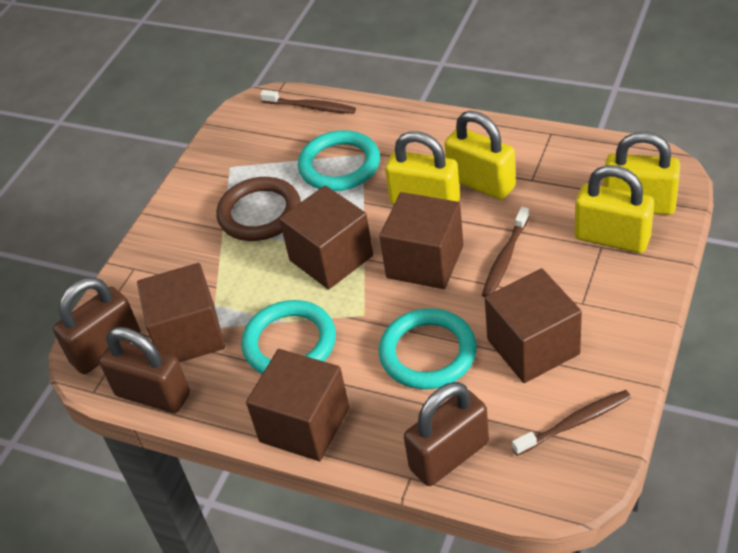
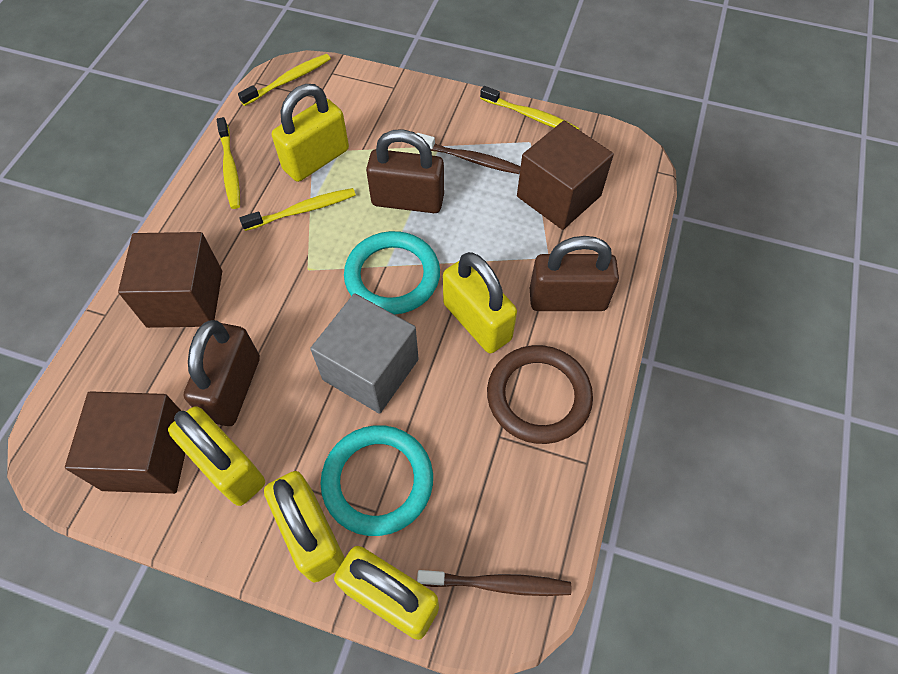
brown cube: [137,263,225,363] [246,349,349,461] [279,185,373,289] [380,192,463,289] [485,268,582,383] = 5 -> [65,391,185,494] [118,232,222,328] [517,121,614,230] = 3
brown toothbrush: [260,90,356,114] [482,207,529,297] [512,390,631,456] = 3 -> [417,133,521,174] [417,570,571,596] = 2
grey cube: none = 0 -> [310,293,419,414] = 1
turquoise ring: [241,300,336,374] [298,130,380,191] [379,308,477,389] = 3 -> [321,425,433,536] [344,231,440,315] = 2
yellow padlock: [385,131,460,205] [444,111,516,200] [575,165,654,253] [603,131,680,215] = 4 -> [168,406,265,506] [264,471,345,582] [272,84,349,182] [334,546,439,640] [443,252,517,353] = 5
yellow toothbrush: none = 0 -> [217,117,240,209] [238,54,331,106] [239,188,356,231] [480,86,580,130] = 4

